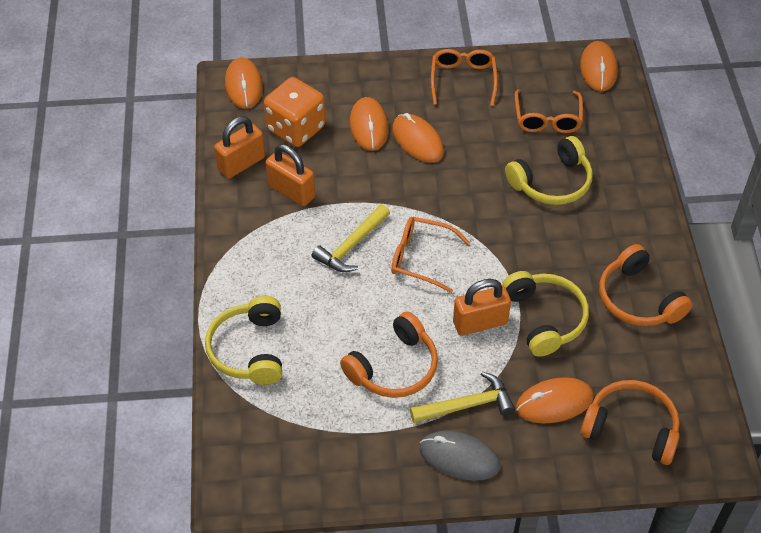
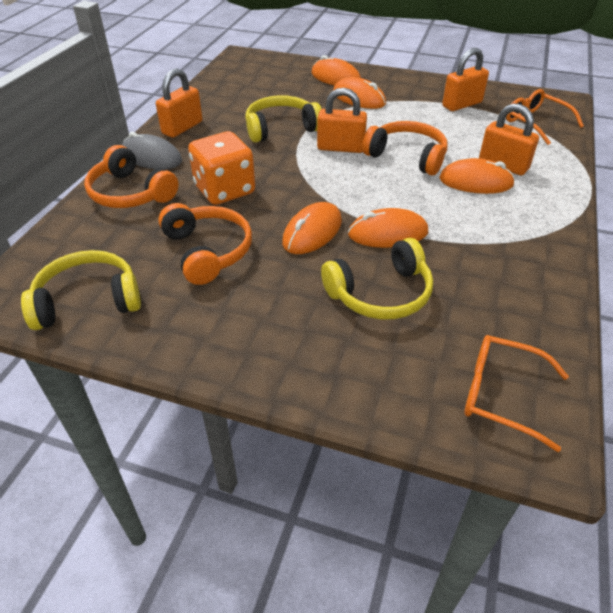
orange glasses: [391,217,470,293] [431,49,498,106] [515,89,583,133] = 3 -> [464,335,569,452] [506,89,584,145] = 2
orange padlock: [214,117,265,179] [266,144,315,206] [453,279,511,335] = 3 -> [156,68,202,138] [317,88,367,153] [442,48,489,111] [479,103,539,175] = 4
yellow hammer: [312,204,390,272] [410,372,515,423] = 2 -> none = 0

